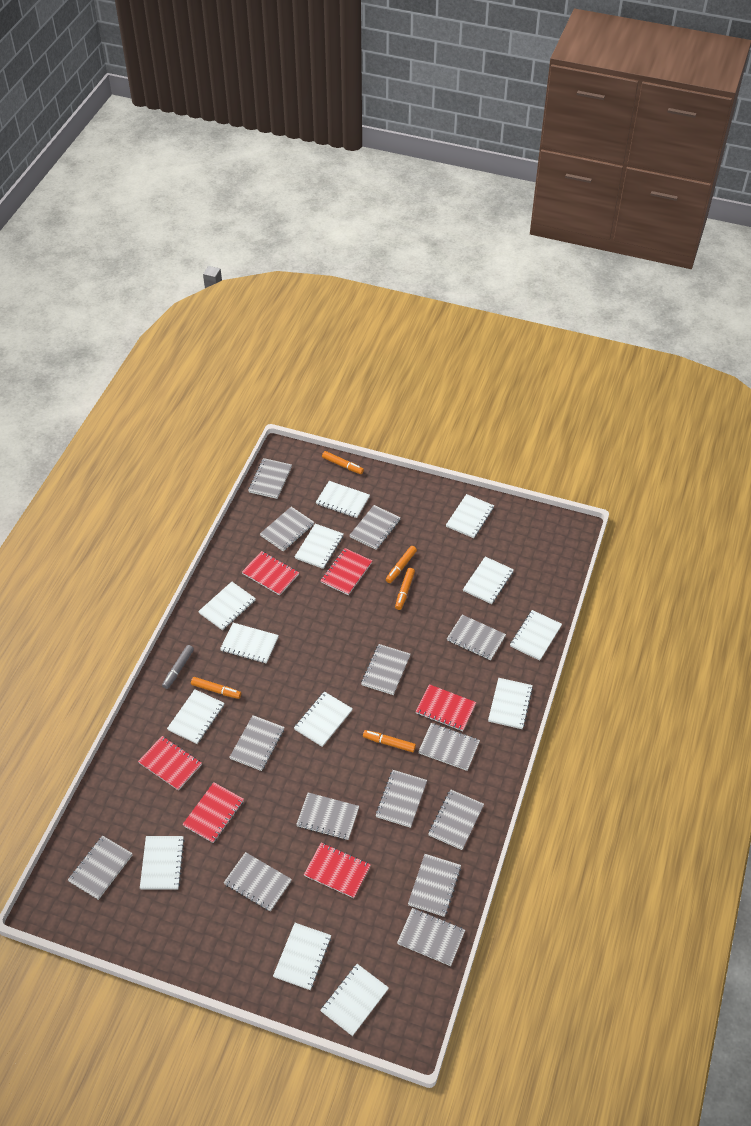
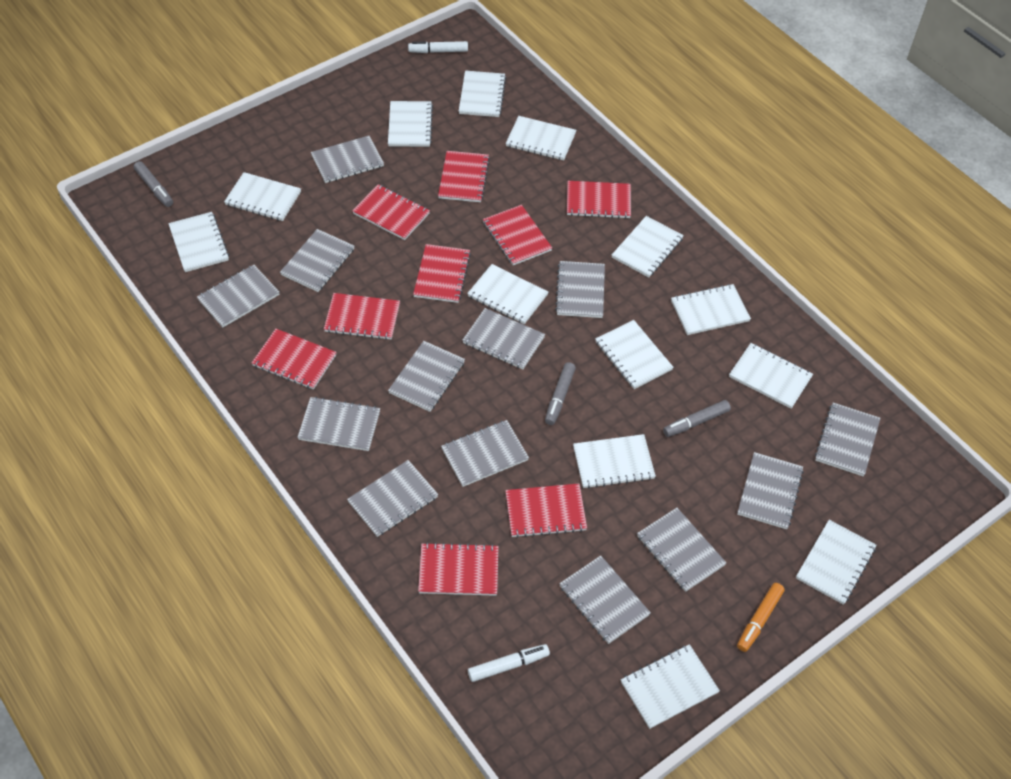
grey marker: [162,645,194,689] = 1 -> [134,161,173,207] [545,362,576,425] [663,400,731,437] = 3
grey notebook: [68,836,133,900] [224,852,292,911] [229,715,285,771] [248,458,292,499] [260,507,314,551] [296,792,359,840] [350,505,401,550] [361,644,410,695] [376,770,427,828] [397,908,465,966] [408,854,461,917] [418,723,480,771] [428,789,484,850] [447,615,506,660] = 14 -> [197,265,279,327] [280,229,354,292] [297,397,380,451] [311,136,384,183] [347,460,438,537] [388,341,465,412] [441,420,529,487] [462,308,545,369] [555,261,605,318] [559,556,651,644] [637,508,726,592] [737,452,804,529] [815,403,880,476] = 13
orange marker: [191,677,241,699] [322,451,364,474] [363,730,416,752] [386,546,417,583] [395,568,415,610] = 5 -> [737,583,785,652] = 1
red notebook: [138,736,202,790] [182,782,244,843] [242,551,299,595] [304,843,371,898] [320,548,372,595] [415,684,476,731] = 6 -> [252,329,337,390] [324,293,400,340] [352,184,430,240] [413,244,471,303] [418,542,499,596] [438,151,490,202] [483,205,552,265] [505,484,587,538] [567,181,631,219] = 9
white marker: none = 0 -> [408,41,468,53] [468,644,550,682] = 2

